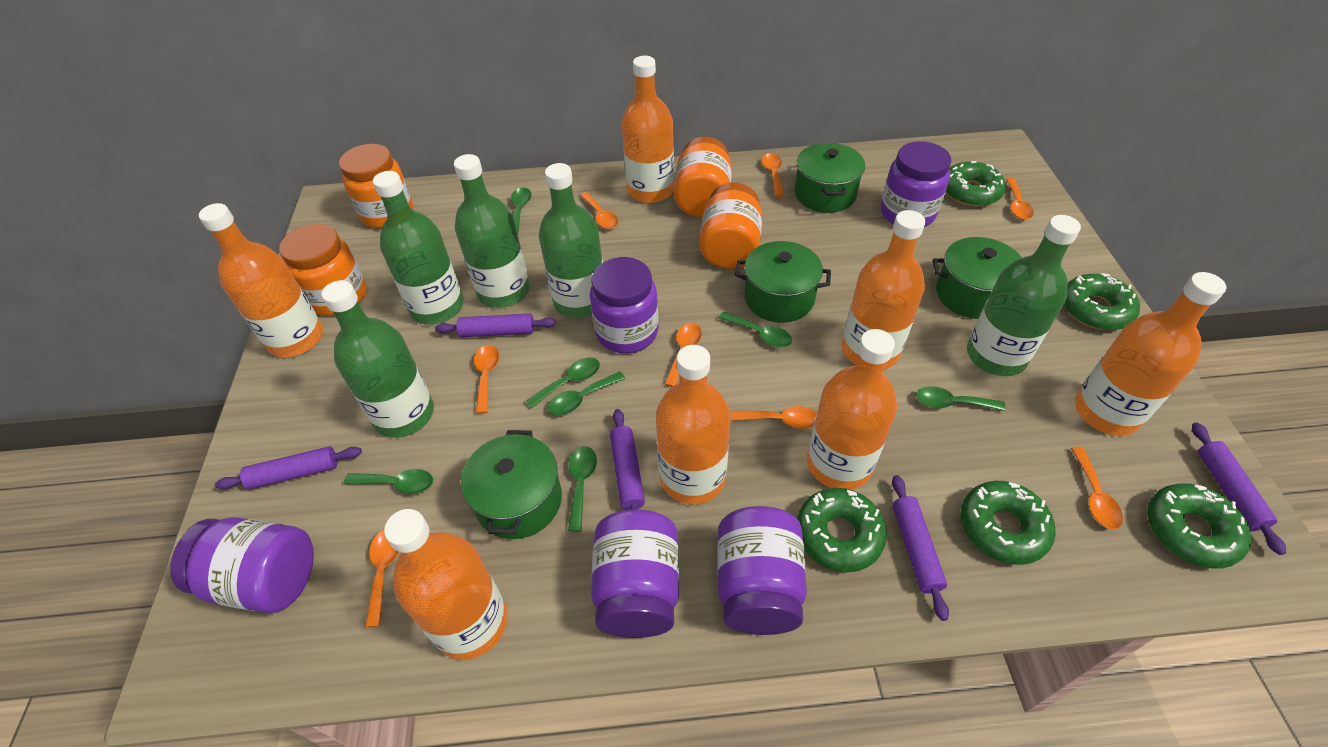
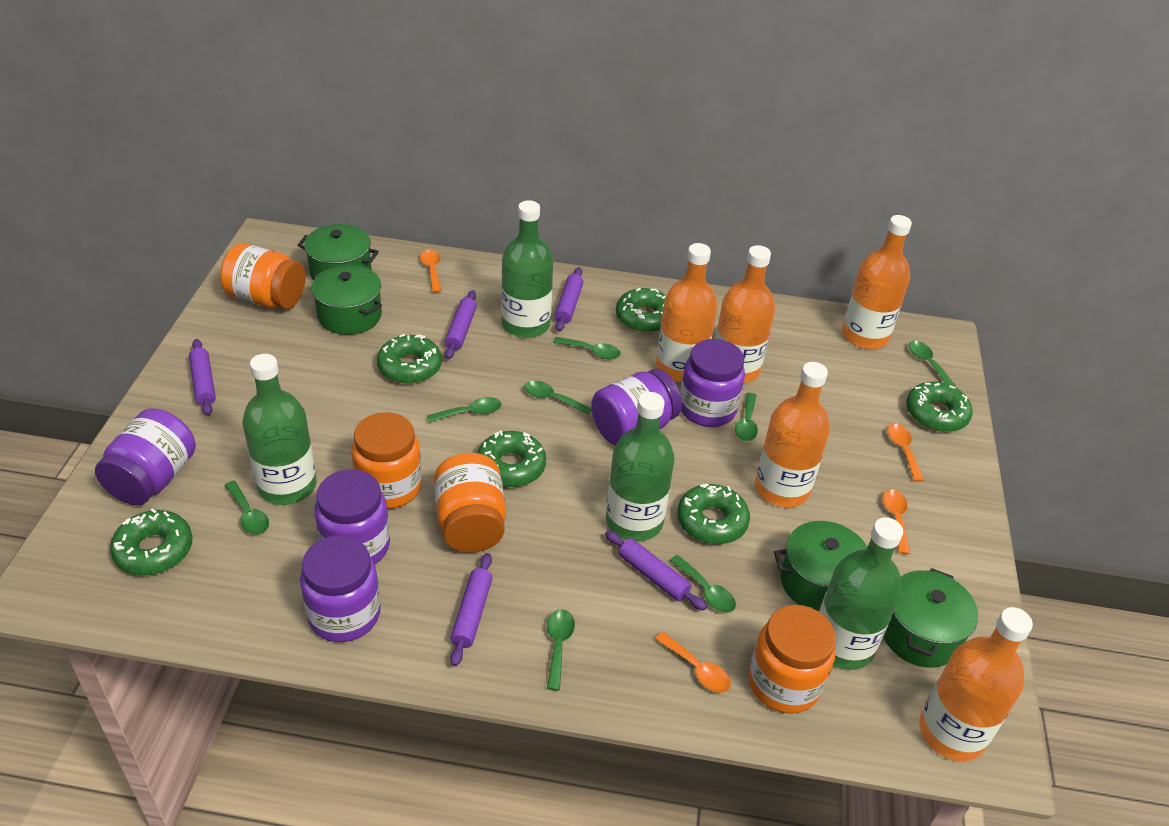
green bottle: [321,280,434,438] [373,171,464,325] [454,154,530,308] [539,163,603,318] [967,215,1081,376] = 5 -> [243,354,317,505] [501,200,553,338] [606,392,675,541] [819,517,903,670] = 4
green donut: [797,488,887,572] [946,161,1006,206] [961,481,1056,565] [1064,273,1140,330] [1147,483,1251,569] = 5 -> [110,508,193,575] [377,334,442,384] [477,430,546,487] [616,288,666,333] [677,484,750,544] [906,382,973,432] = 6
green spoon: [344,469,433,494] [511,187,531,234] [526,357,600,408] [548,371,625,415] [568,446,597,532] [719,312,792,347] [916,386,1006,411] = 7 -> [224,481,269,535] [427,397,501,423] [524,380,592,415] [547,609,575,690] [553,337,621,359] [670,555,736,613] [735,393,758,441] [909,341,956,387] = 8
orange bottle: [199,203,323,357] [384,509,508,660] [622,56,674,203] [656,345,730,504] [807,329,897,490] [842,210,925,369] [1075,272,1226,436] = 7 -> [656,243,717,382] [715,245,775,383] [755,362,830,507] [842,215,912,349] [919,607,1033,761] = 5
orange spoon: [365,530,399,627] [474,345,499,414] [580,192,619,229] [665,323,702,387] [731,406,817,429] [762,153,784,197] [1006,178,1034,220] [1071,447,1123,530] = 8 -> [420,249,441,293] [655,632,731,693] [883,489,910,554] [887,423,924,482] = 4

